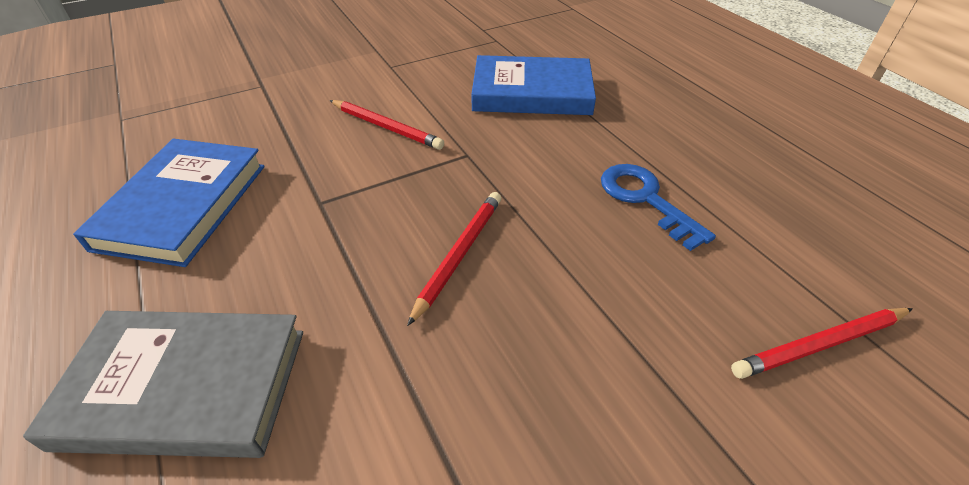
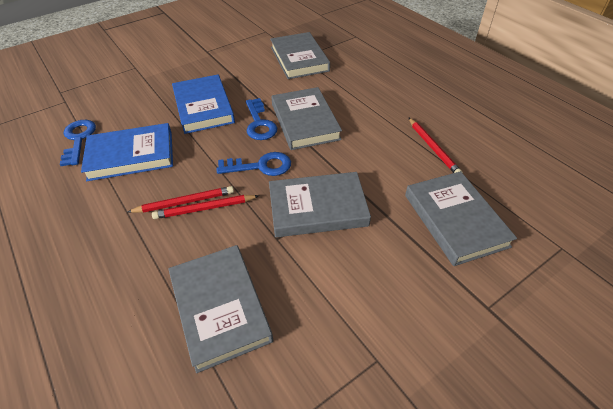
blue key: [601,164,716,251] = 1 -> [60,120,96,166] [217,152,291,176] [246,98,277,140] = 3
grey book: [23,311,303,458] = 1 -> [168,245,273,373] [269,172,371,237] [270,32,330,79] [271,87,342,150] [405,171,517,266] = 5

